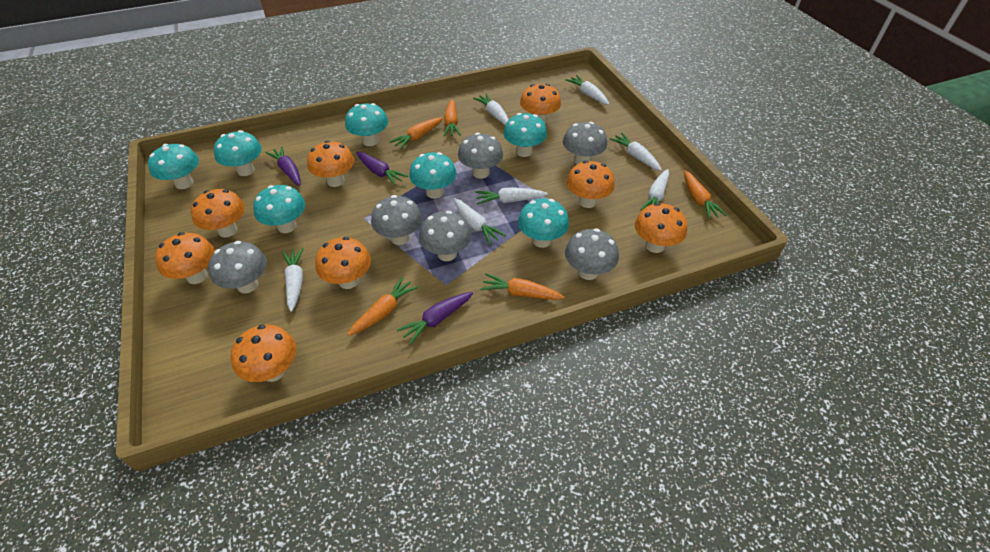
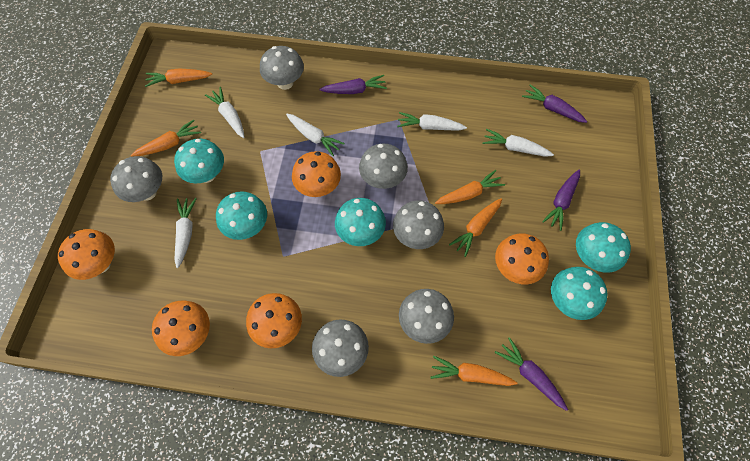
orange mushroom: [155,232,215,284] [191,189,245,238] [231,325,296,382] [307,140,354,187] [316,237,371,289] [520,84,561,124] [567,161,615,208] [635,203,687,253] = 8 -> [58,229,115,280] [152,300,210,356] [246,293,302,348] [292,151,341,197] [495,233,549,284] = 5
purple carrot: [266,146,301,186] [356,152,408,186] [397,292,473,345] = 3 -> [320,75,387,94] [495,337,568,411] [522,85,587,123] [542,169,580,231] = 4
turquoise mushroom: [148,144,199,189] [214,130,262,176] [253,185,305,233] [345,103,388,146] [409,152,457,199] [503,113,547,157] [518,198,569,248] = 7 -> [174,139,224,183] [216,191,267,240] [335,198,386,246] [551,267,608,320] [576,222,631,273] = 5
white carrot: [282,248,304,312] [453,198,506,245] [473,93,509,125] [475,187,548,205] [565,75,609,105] [610,133,662,171] [640,169,669,211] = 7 -> [174,198,197,268] [205,87,244,138] [286,114,345,156] [397,112,467,131] [482,129,554,157] = 5

